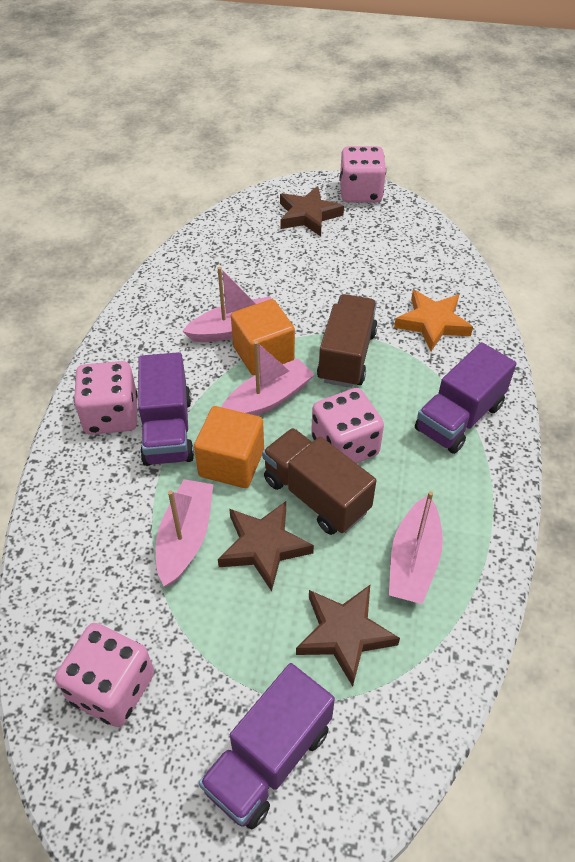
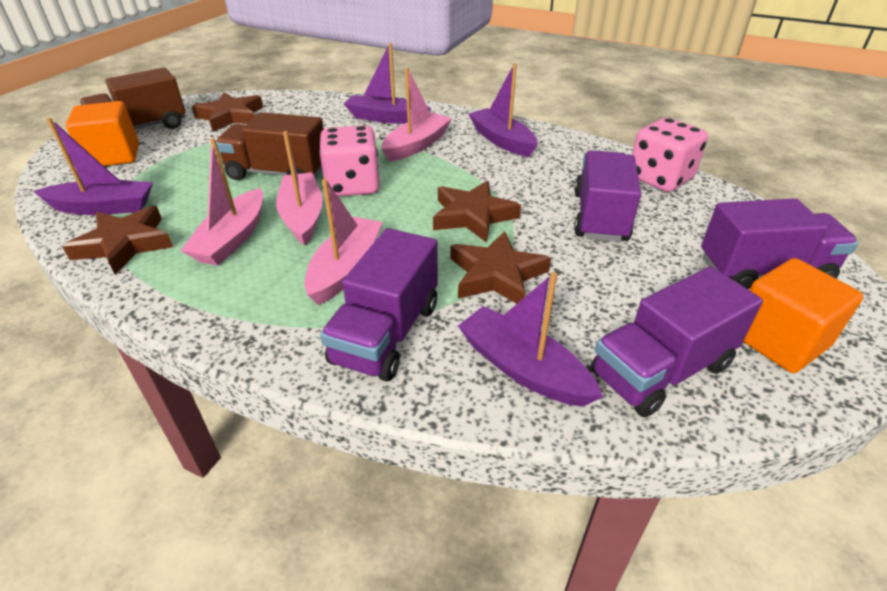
brown star: [218,501,314,591] [280,186,344,237] [296,585,400,687] = 3 -> [62,206,173,275] [192,92,263,132] [433,181,521,243] [450,231,551,304] = 4
orange star: [394,290,473,351] = 1 -> none = 0
pink dice: [55,623,154,727] [74,361,138,435] [311,388,384,464] [340,146,386,203] = 4 -> [319,125,380,196] [632,118,708,192] = 2
purple boat: none = 0 -> [33,118,153,215] [344,43,431,124] [458,272,603,407] [468,64,537,157] = 4
purple truck: [138,352,194,466] [199,663,335,830] [415,342,517,454] = 3 -> [320,228,438,382] [574,150,641,242] [591,267,763,417] [701,198,859,289] = 4

